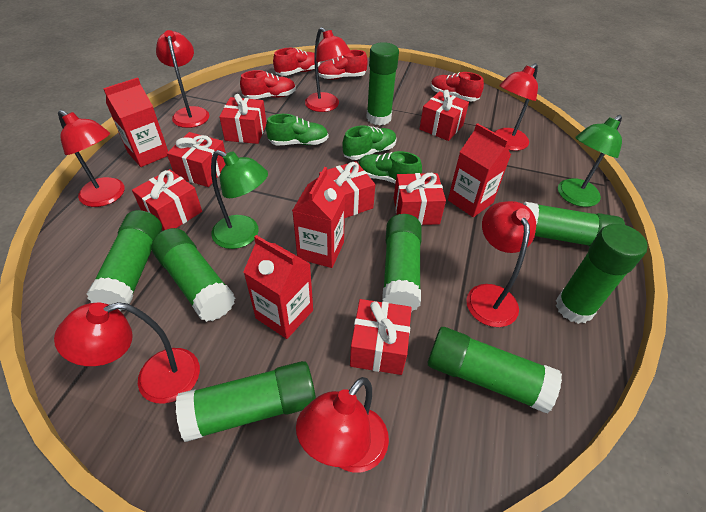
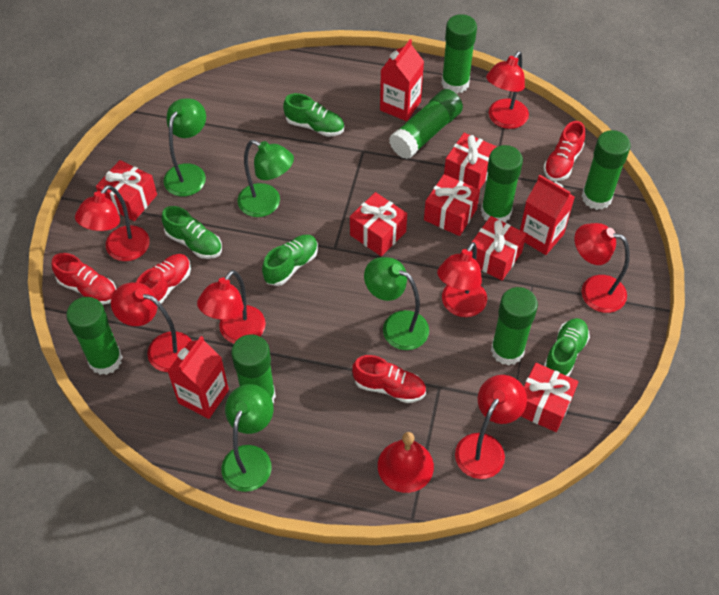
green glue stick: [87,210,162,311] [152,228,235,322] [175,361,316,442] [366,42,399,125] [382,214,422,312] [428,327,562,413] [523,202,625,247] [556,224,648,324] = 8 -> [66,297,122,375] [231,334,276,403] [389,89,463,159] [441,14,477,94] [481,145,523,223] [491,287,538,366] [582,130,631,210] = 7
green lamp: [211,150,268,249] [558,115,622,207] = 2 -> [163,98,206,196] [221,384,274,492] [237,140,294,217] [364,257,429,350] = 4
green shoe: [266,114,328,145] [342,125,397,160] [358,151,422,183] = 3 -> [162,206,222,259] [262,235,318,286] [283,93,344,137] [544,318,590,377] = 4
red bell: none = 0 -> [378,432,434,493] = 1
red carton: [103,77,168,167] [243,235,313,339] [292,167,345,268] [448,123,511,217] = 4 -> [167,336,229,419] [380,39,424,121] [520,175,575,255] = 3
red gift: [132,169,202,231] [167,132,226,187] [219,94,267,144] [319,161,375,218] [350,299,412,375] [394,173,446,225] [420,90,469,141] = 7 -> [96,160,157,221] [350,192,407,256] [424,174,480,236] [444,133,497,190] [470,216,526,281] [521,363,579,432] = 6

